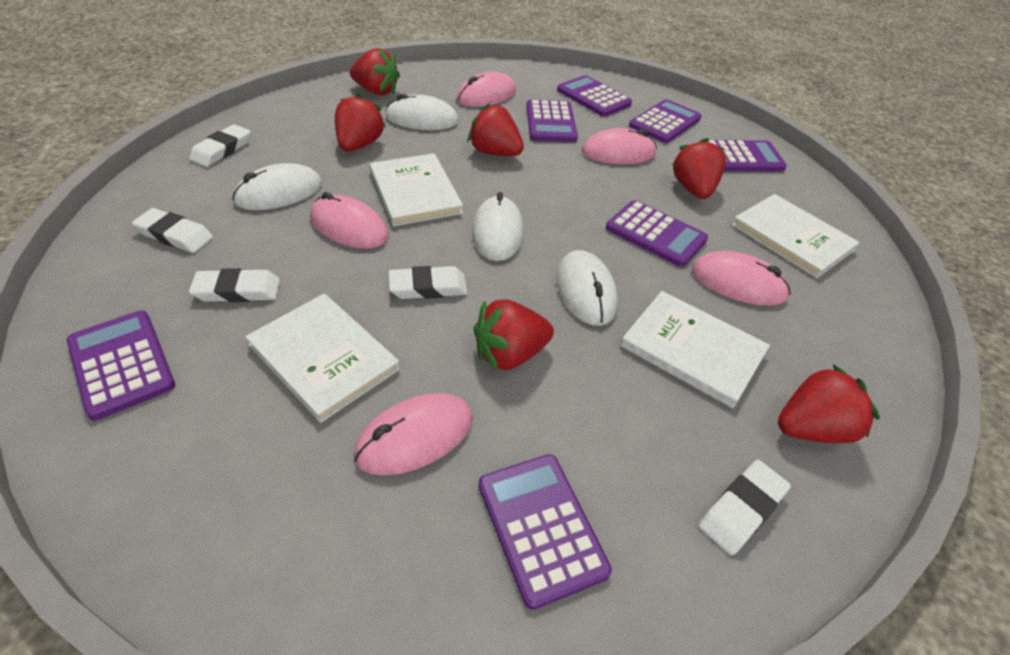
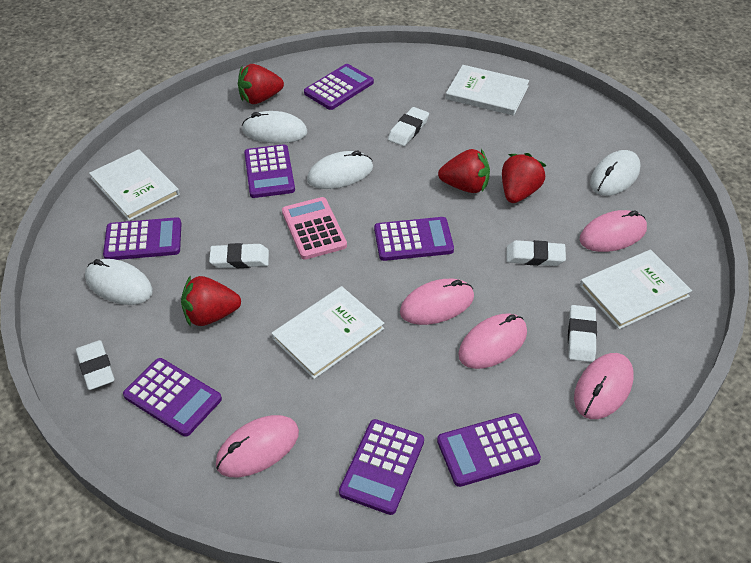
pink calculator: none = 0 -> [282,197,347,259] = 1
red strawberry: [335,93,386,152] [350,48,400,95] [468,103,524,156] [474,299,554,372] [672,138,726,199] [778,364,880,443] = 6 -> [181,275,241,327] [238,64,284,104] [438,149,490,193] [502,153,546,203] = 4

